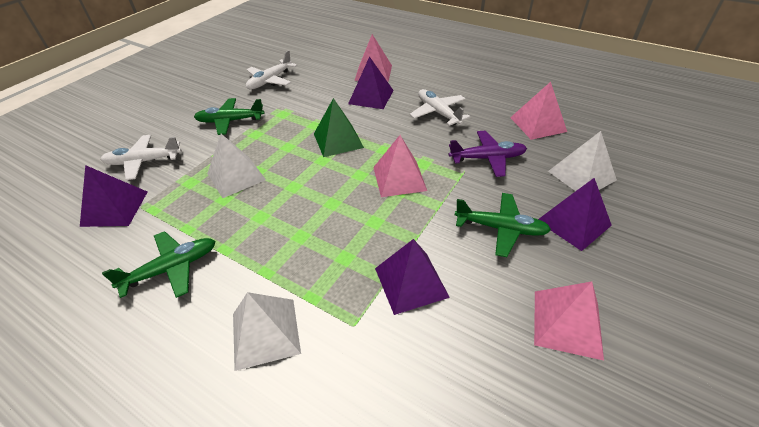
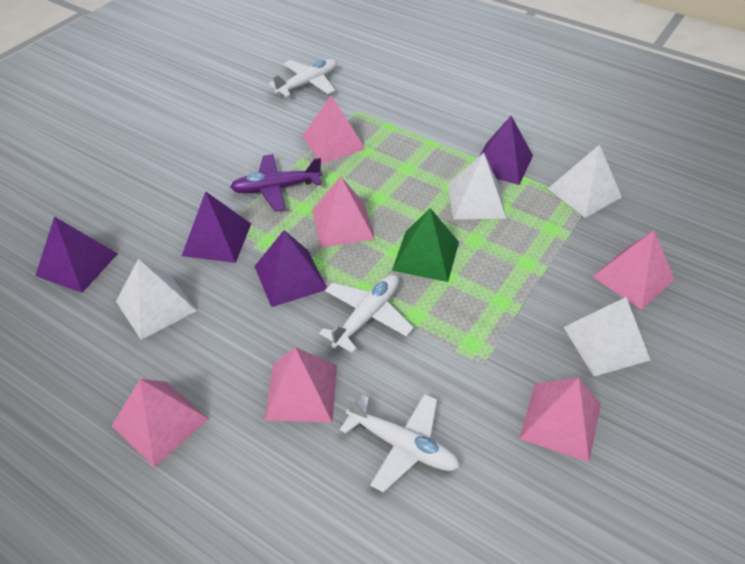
green plane: [102,231,216,298] [194,98,265,135] [455,193,551,257] = 3 -> none = 0
pink pyramid: [354,34,392,82] [373,135,427,197] [510,82,567,140] [534,281,604,361] = 4 -> [112,379,209,467] [265,347,337,422] [302,95,365,163] [312,176,375,247] [519,378,601,462] [592,230,675,310] = 6
white pyramid: [207,134,266,198] [233,292,301,371] [548,131,617,191] = 3 -> [116,259,197,340] [448,153,506,220] [548,144,622,218] [563,297,650,376] = 4

